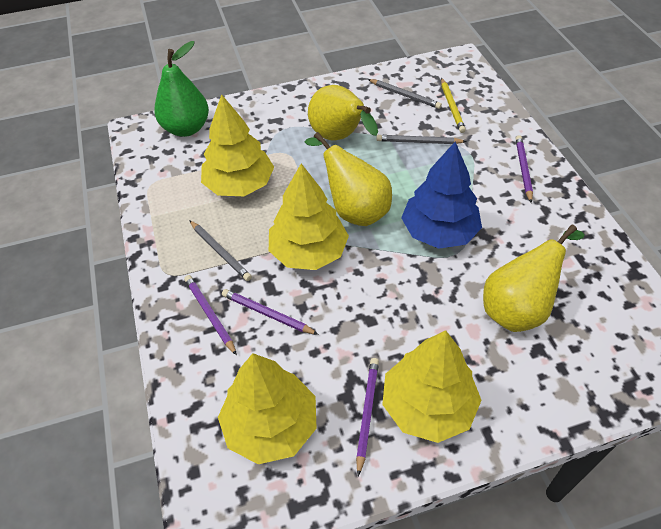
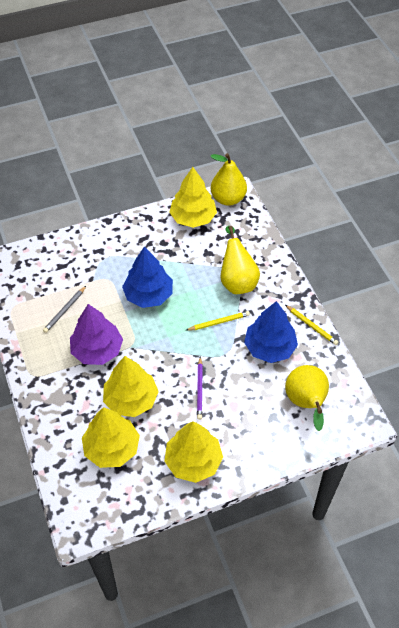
blue tree: [401,142,482,249] = 1 -> [122,246,173,308] [244,301,298,363] = 2
green pear: [154,41,209,137] = 1 -> none = 0
grey pencil: [189,220,252,281] [368,79,442,109] [376,135,467,144] = 3 -> [43,286,86,333] = 1
purple pencil: [184,275,237,356] [222,289,319,335] [356,358,379,477] [516,135,533,203] = 4 -> [197,357,203,420] = 1
purple tree: none = 0 -> [70,304,123,365] = 1
yellow pencil: [441,78,466,133] = 1 -> [186,311,250,331] [285,305,338,345] = 2

